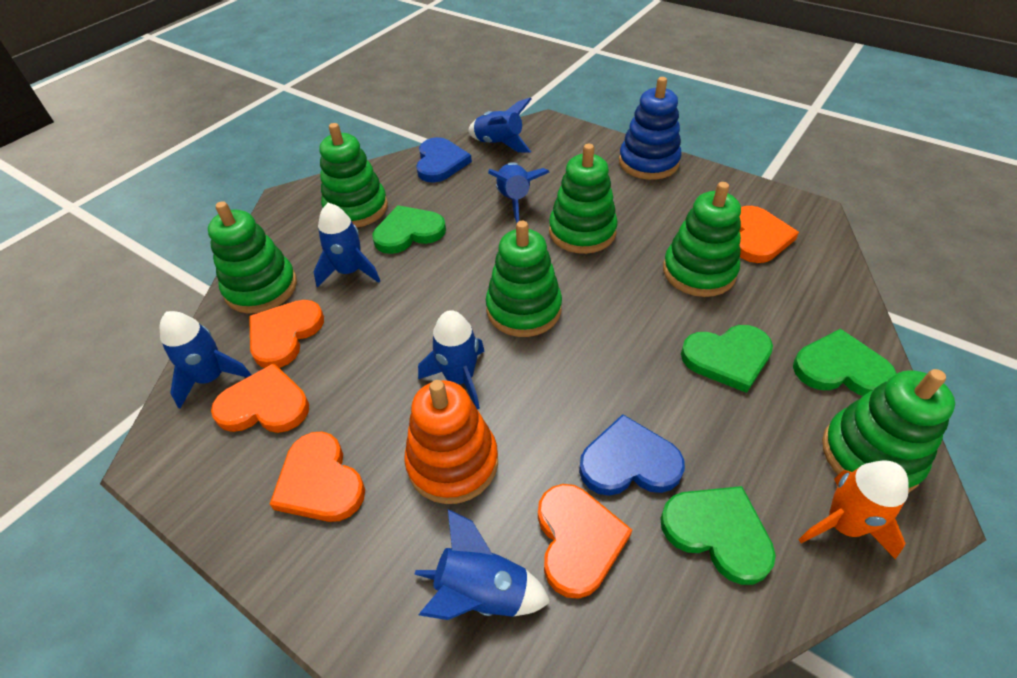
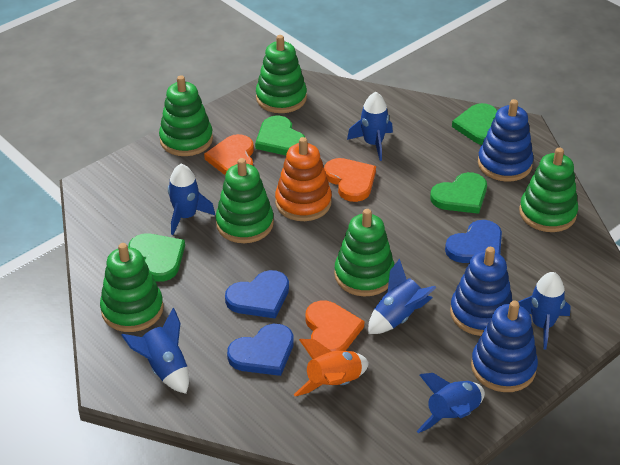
blue heart: [416,137,472,183] [579,414,685,496] = 2 -> [225,270,289,318] [227,324,294,376] [445,220,502,263] = 3
blue stacking toy: [619,77,682,180] = 1 -> [450,247,513,336] [471,300,538,392] [478,99,534,182] = 3
orange heart: [211,363,309,433] [249,300,324,368] [270,431,365,522] [538,484,632,599] [739,206,799,263] = 5 -> [204,134,254,175] [305,300,364,351] [324,158,376,202] = 3

